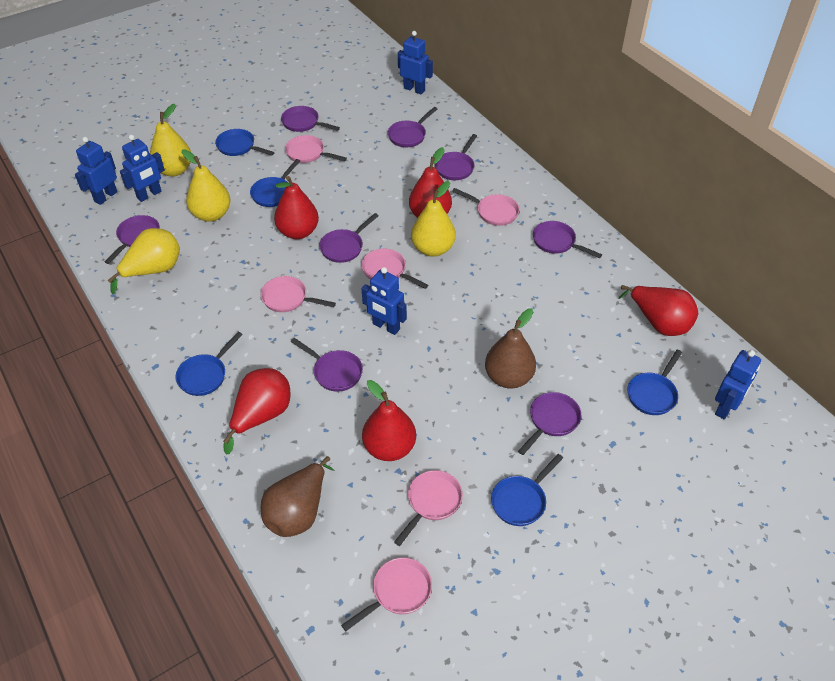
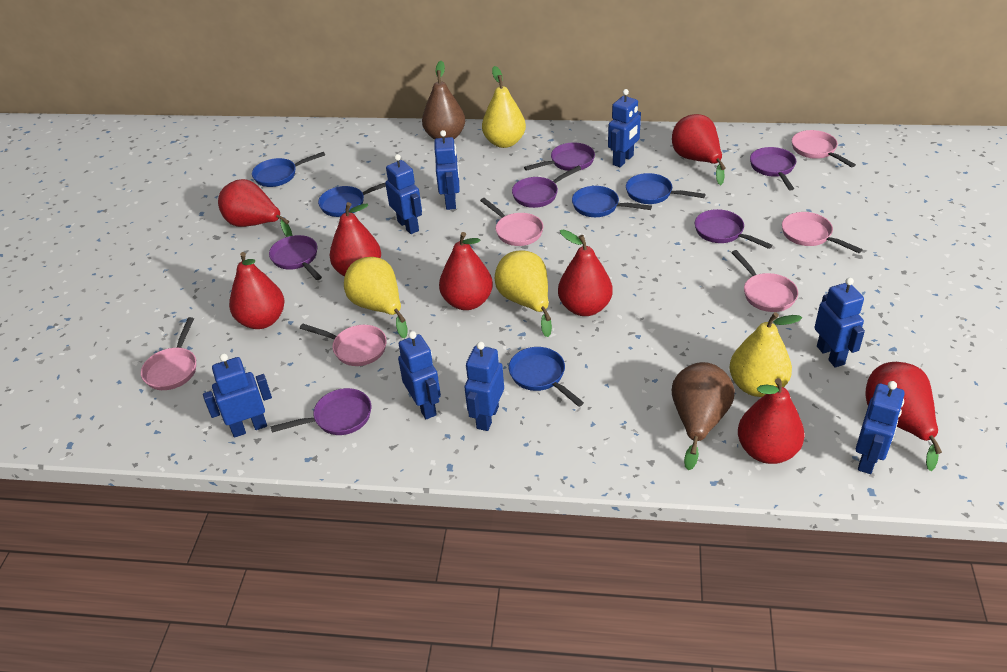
blue robot: [75,137,117,205] [120,135,165,202] [361,267,407,335] [398,31,433,95] [715,350,761,419] = 5 -> [203,354,272,438] [385,154,422,234] [398,331,441,419] [434,130,460,210] [464,342,504,431] [608,89,641,167] [814,278,865,367] [856,381,905,474] = 8
purple pan: [105,215,160,264] [281,106,340,132] [291,338,363,392] [319,213,379,263] [388,107,437,147] [435,134,477,180] [518,392,581,455] [533,221,602,258] = 8 -> [269,235,322,280] [270,388,371,435] [512,166,581,208] [524,142,595,171] [695,209,772,249] [750,147,796,190] = 6
red pear: [223,368,291,454] [274,176,319,239] [362,380,416,461] [409,147,452,218] [618,285,698,336] = 5 -> [218,179,293,237] [229,252,285,329] [329,202,381,277] [439,232,493,310] [558,229,613,316] [672,114,726,185] [738,378,804,464] [865,362,942,471] = 8

